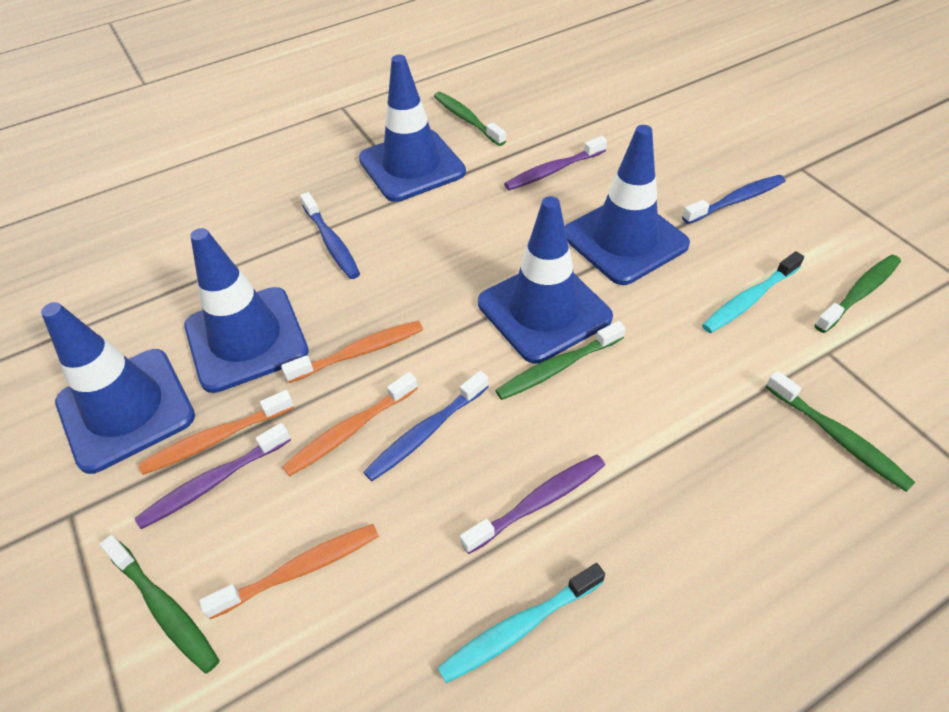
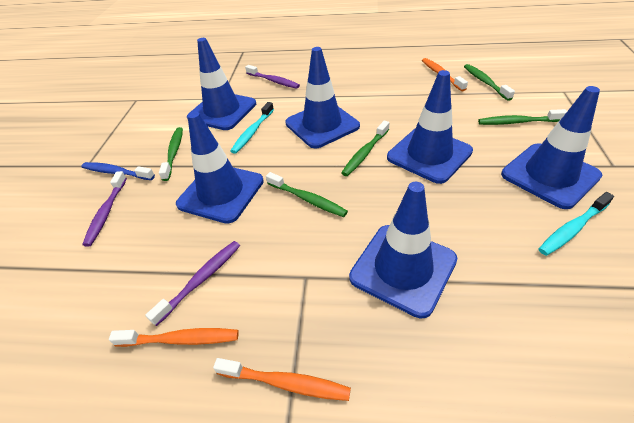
blue toothbrush: [300,192,360,279] [364,371,489,481] [682,175,785,224] = 3 -> [81,162,155,180] = 1
blue traffic cone: [41,302,195,474] [184,228,309,393] [359,55,466,202] [478,196,613,363] [565,125,690,285] = 5 -> [176,111,264,224] [187,38,256,130] [285,47,360,148] [349,182,457,318] [387,70,473,184] [501,86,602,209] = 6
orange toothbrush: [139,390,294,475] [199,524,379,619] [281,321,423,383] [282,372,418,476] = 4 -> [109,328,239,347] [213,358,351,401] [422,58,468,91] = 3

